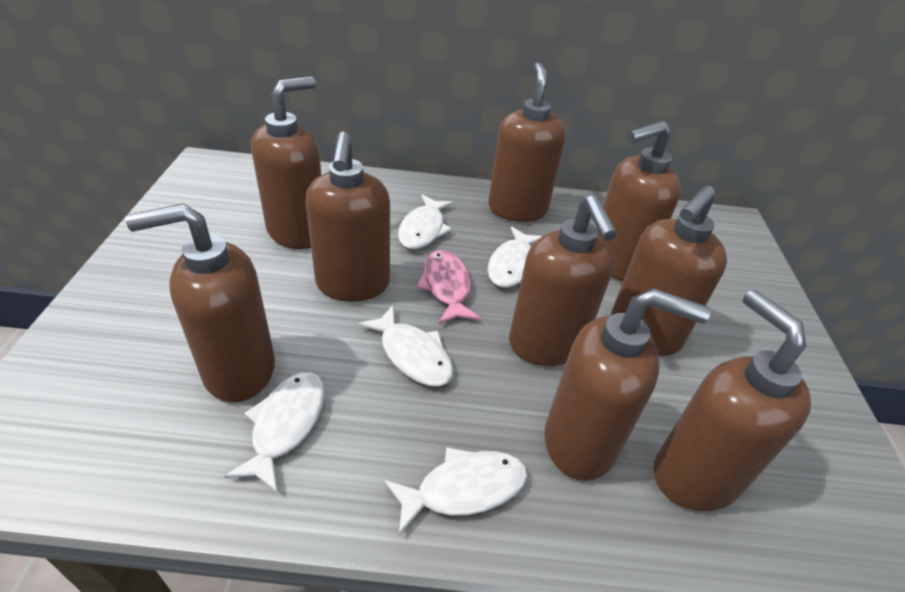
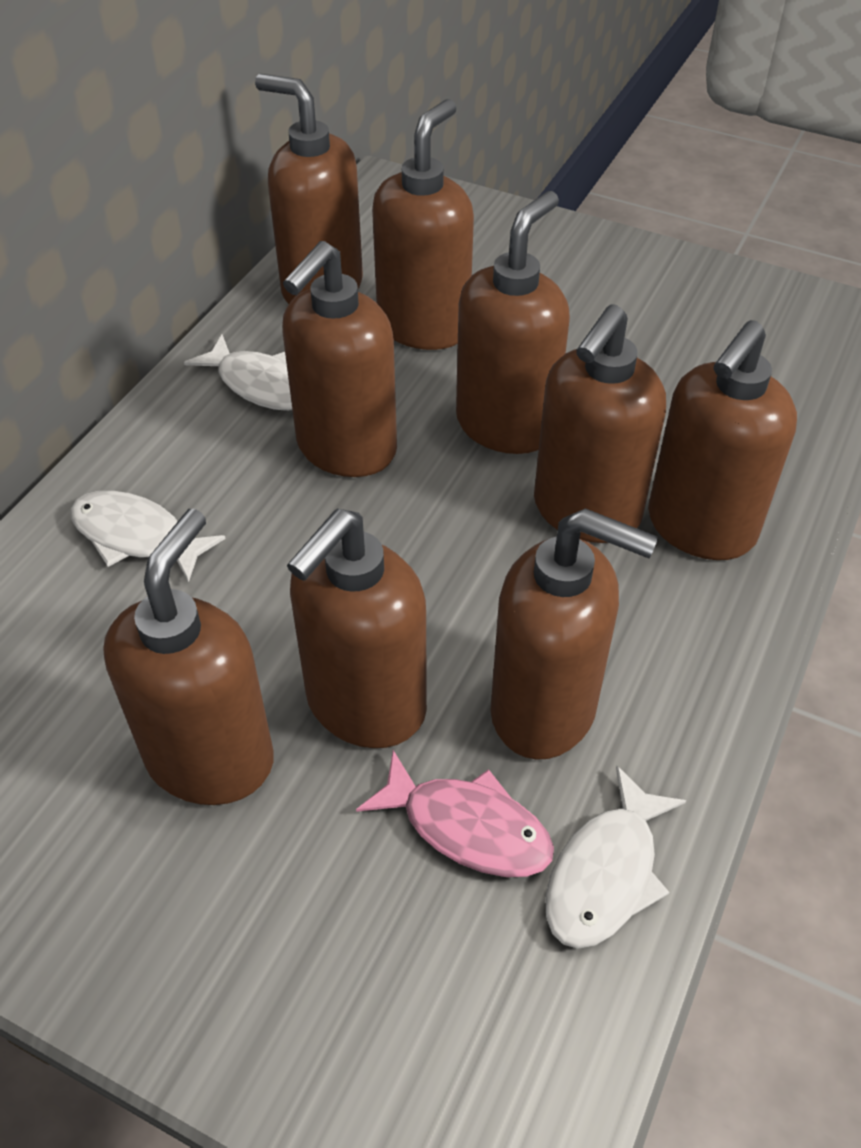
white fish: [224,372,325,493] [357,305,453,387] [384,447,527,535] [398,194,454,249] [488,227,542,288] = 5 -> [70,491,226,583] [184,335,292,411] [545,766,686,949] = 3

